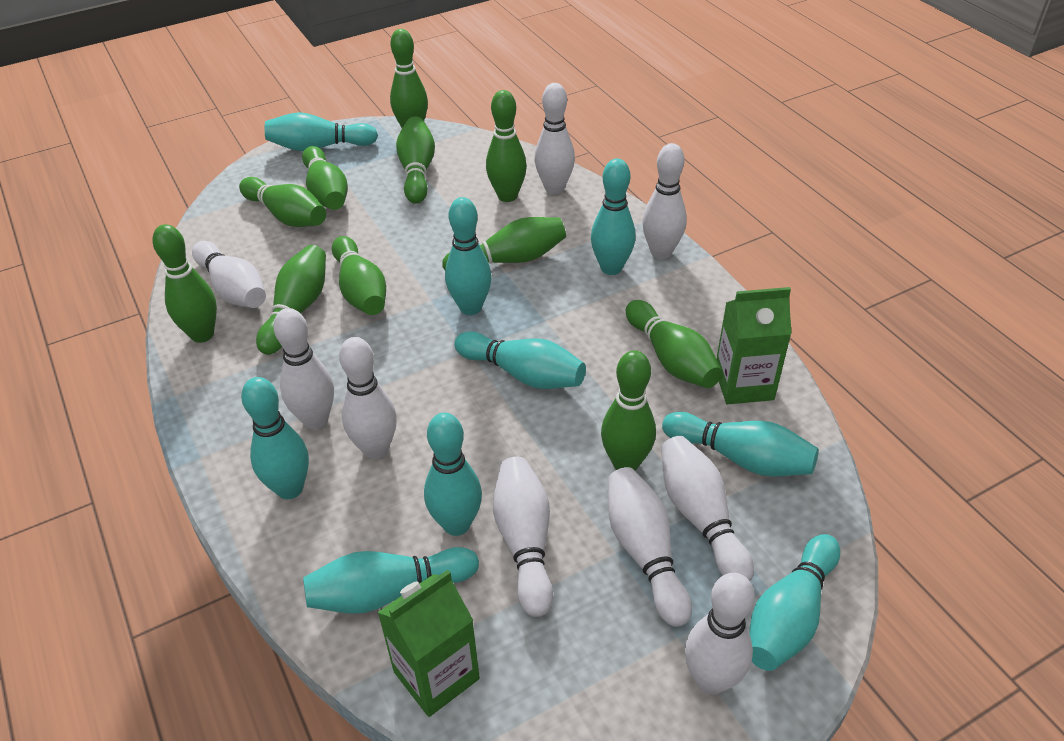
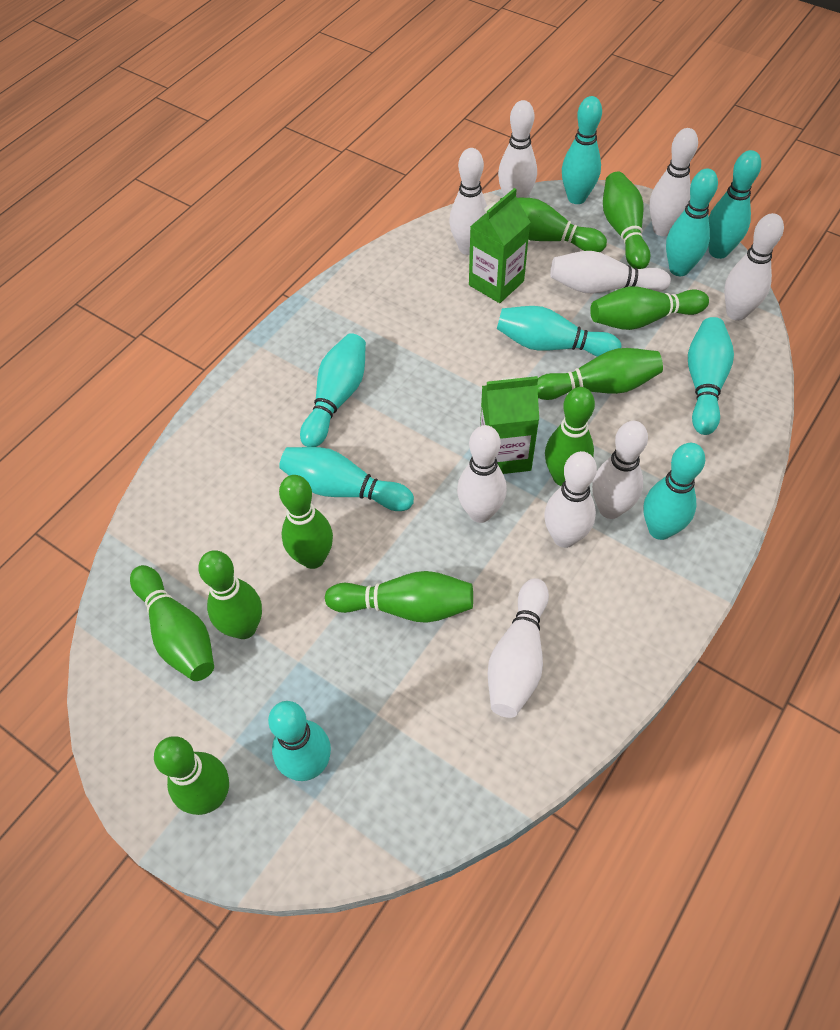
green bowling pin: [152,224,217,343] [239,177,326,227] [256,245,326,355] [302,146,348,210] [332,236,386,315] [390,29,428,128] [396,116,435,204] [442,217,566,270] [486,90,527,202] [601,350,656,471] [626,300,722,388] = 11 -> [130,565,214,681] [154,736,229,815] [198,550,262,639] [279,475,333,569] [325,571,473,623] [500,198,607,252] [537,348,663,400] [545,387,595,486] [590,286,709,330] [603,171,650,269] = 10

